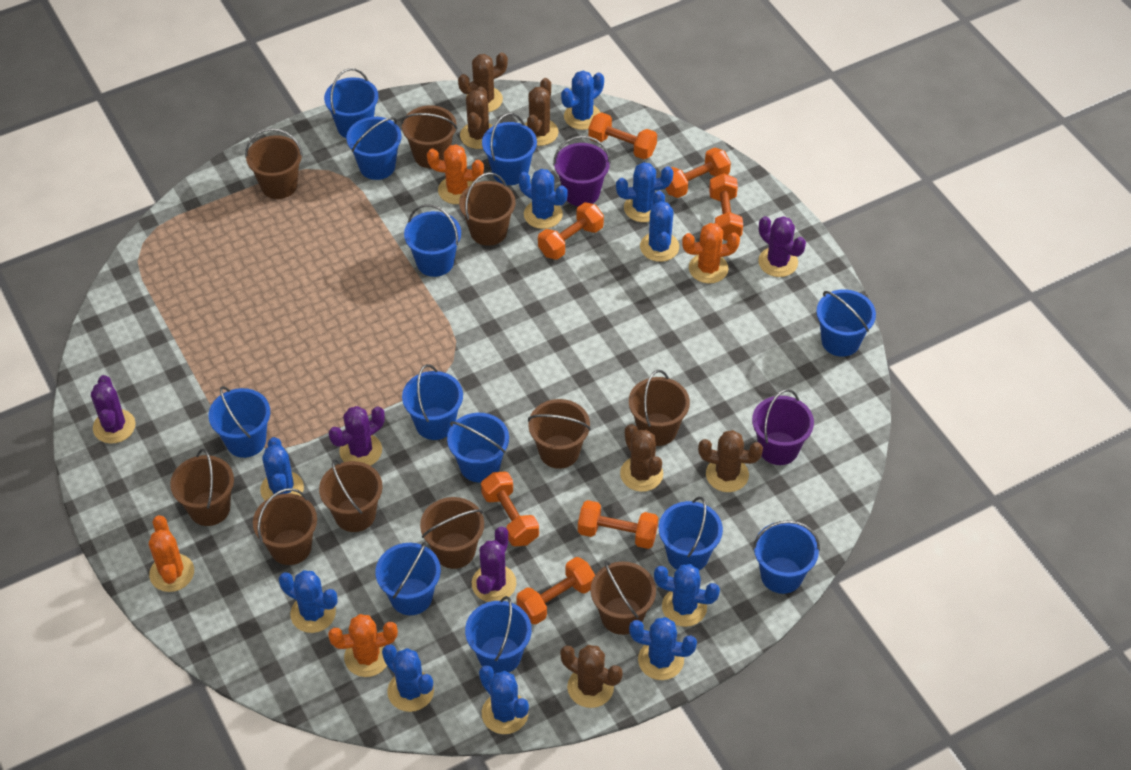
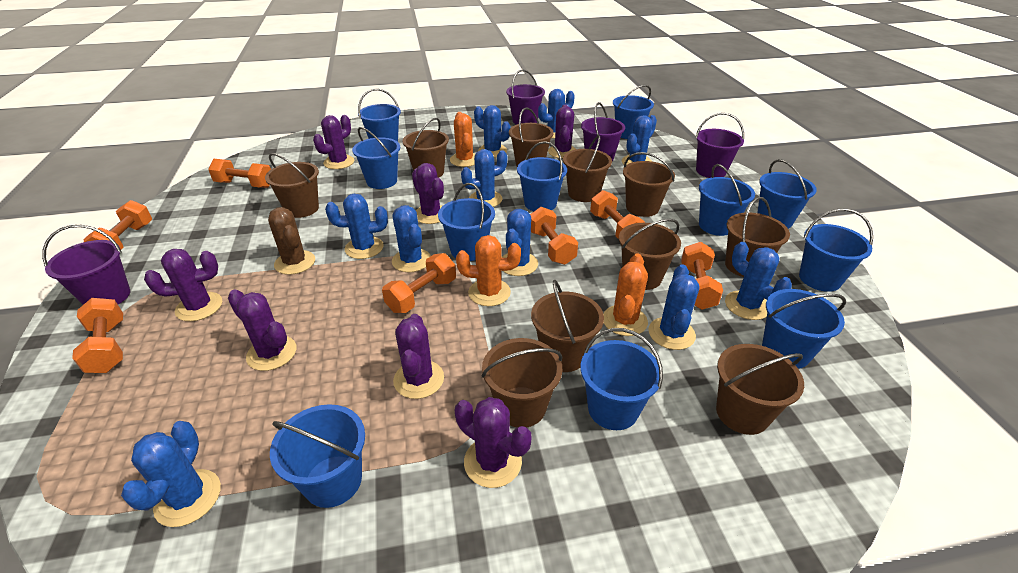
blue bucket: [209,386,270,458] [324,68,378,139] [347,117,401,180] [375,542,441,615] [402,364,463,440] [404,204,461,277] [447,413,509,482] [465,596,532,674] [482,113,537,185] [659,496,723,570] [753,520,820,594] [817,289,876,357] = 12 -> [270,404,365,508] [352,127,400,189] [358,89,401,141] [438,183,495,261] [517,141,567,211] [580,328,663,430] [613,85,654,139] [699,164,755,236] [757,159,817,229] [762,289,846,369] [799,209,873,292] = 11
brown cactus: [458,53,508,112] [460,86,493,149] [525,78,559,146] [560,645,623,708] [620,424,663,492] [698,430,763,492] = 6 -> [268,207,315,275] = 1
orange cactus: [149,515,194,592] [328,614,398,677] [427,144,484,204] [682,223,740,283] = 4 -> [450,112,475,167] [456,235,521,306] [603,253,648,336] = 3
purple bucket: [553,136,611,206] [752,389,814,465] = 2 -> [42,225,130,305] [506,69,545,125] [581,102,625,162] [695,113,744,178] = 4
purple cactus: [91,375,136,444] [329,406,385,466] [472,526,516,602] [758,216,806,277] = 4 -> [144,249,222,321] [228,290,296,371] [313,115,354,169] [393,314,444,399] [412,163,444,224] [455,397,531,488] [548,105,576,159] = 7

